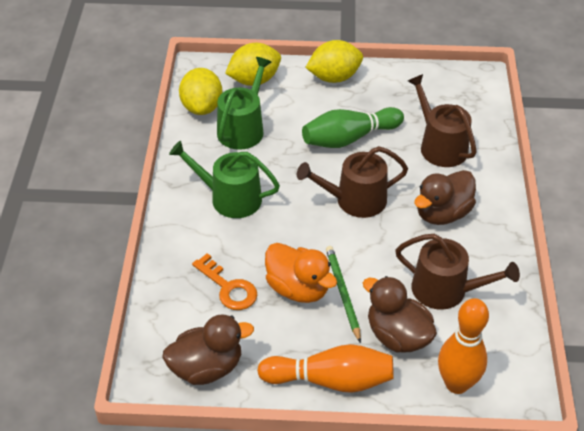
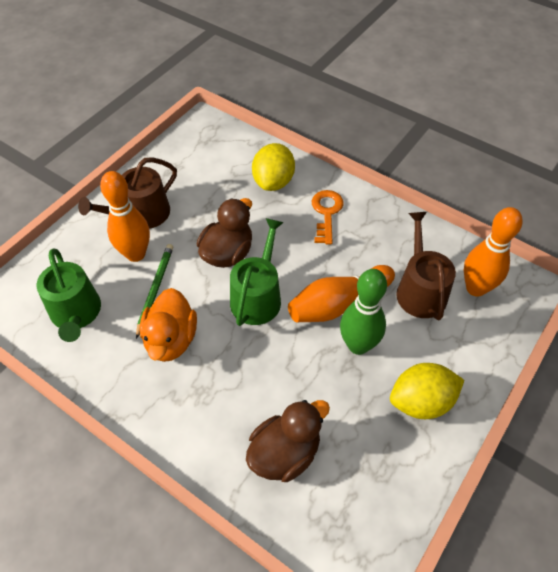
brown duck: [162,314,254,385] [363,276,437,353] [414,170,476,225] = 3 -> [197,198,252,268] [246,400,330,482] = 2
brown watering can: [297,146,408,218] [395,234,520,310] [408,74,477,167] = 3 -> [78,157,177,229] [396,212,456,320] = 2
orange bowling pin: [257,344,394,393] [438,298,489,394] = 2 -> [100,171,150,262] [288,265,395,322] [464,207,523,297] = 3
yellow lemon: [179,68,223,115] [225,43,281,86] [305,40,363,83] = 3 -> [252,143,295,191] [390,363,464,419] = 2

